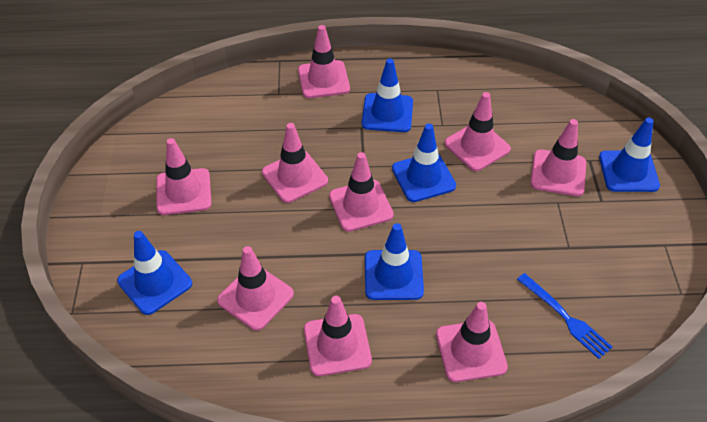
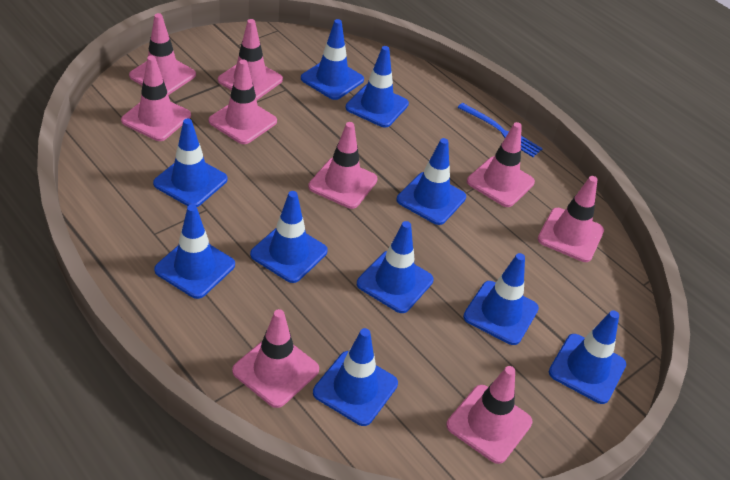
blue traffic cone: [117,231,192,315] [362,59,413,132] [365,223,424,300] [392,123,456,202] [599,117,660,192] = 5 -> [153,118,227,207] [154,205,235,299] [250,191,328,283] [301,19,364,100] [313,328,398,426] [346,46,409,127] [357,221,434,313] [397,138,466,225] [463,253,539,345] [549,310,626,404] = 10

